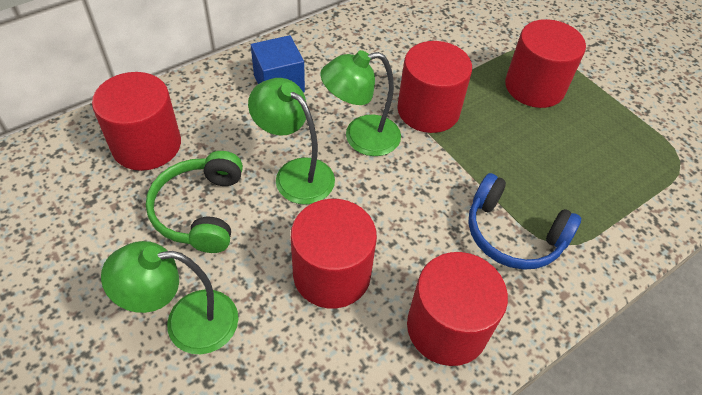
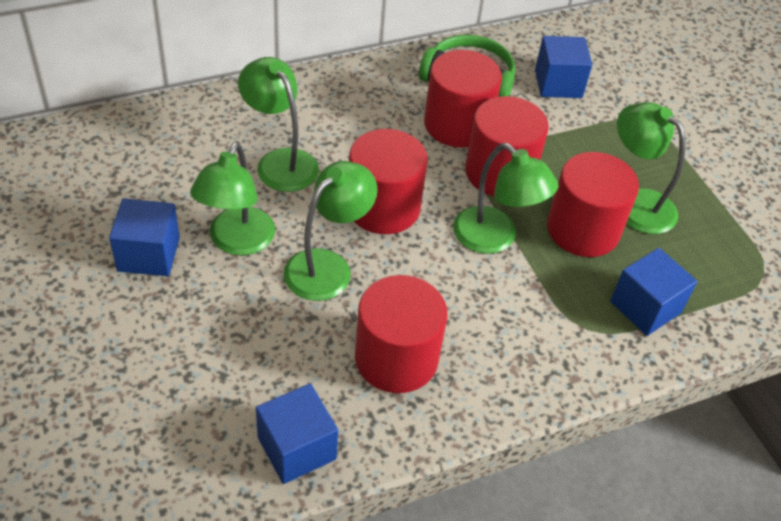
blue cube: [251,35,305,93] = 1 -> [109,198,180,276] [256,383,338,484] [535,36,592,98] [610,248,697,336] = 4
blue headphones: [468,173,581,270] = 1 -> none = 0
green lamp: [101,241,238,354] [248,78,335,205] [320,50,401,156] = 3 -> [190,142,275,256] [238,57,319,192] [284,161,378,301] [453,143,559,254] [617,102,686,234] = 5

